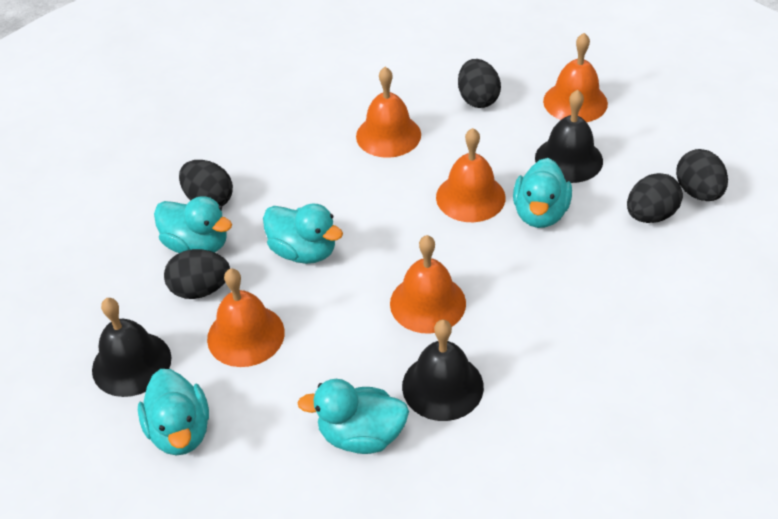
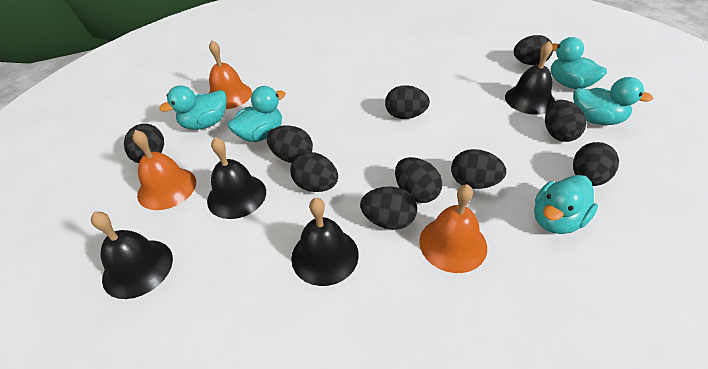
black bell: [92,298,171,397] [402,320,484,421] [535,90,603,183] = 3 -> [91,212,173,299] [207,137,266,219] [291,198,359,286] [505,41,555,115] = 4
black egg: [164,249,230,299] [179,160,233,207] [458,59,501,108] [627,173,683,223] [676,149,728,201] = 5 -> [124,124,164,163] [267,125,313,163] [290,152,338,192] [360,187,417,230] [385,85,430,119] [395,157,442,203] [451,149,506,189] [514,35,553,65] [545,100,586,142] [573,142,619,186] = 10
orange bell: [207,268,285,367] [356,67,421,158] [390,235,466,334] [436,128,506,222] [543,33,608,122] = 5 -> [132,130,196,210] [209,40,252,109] [419,184,487,273] = 3

